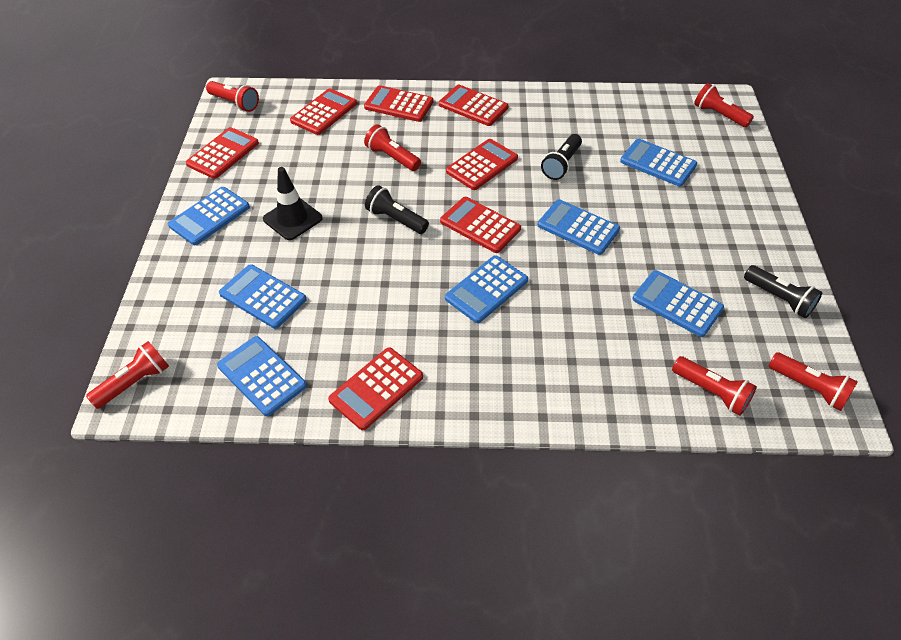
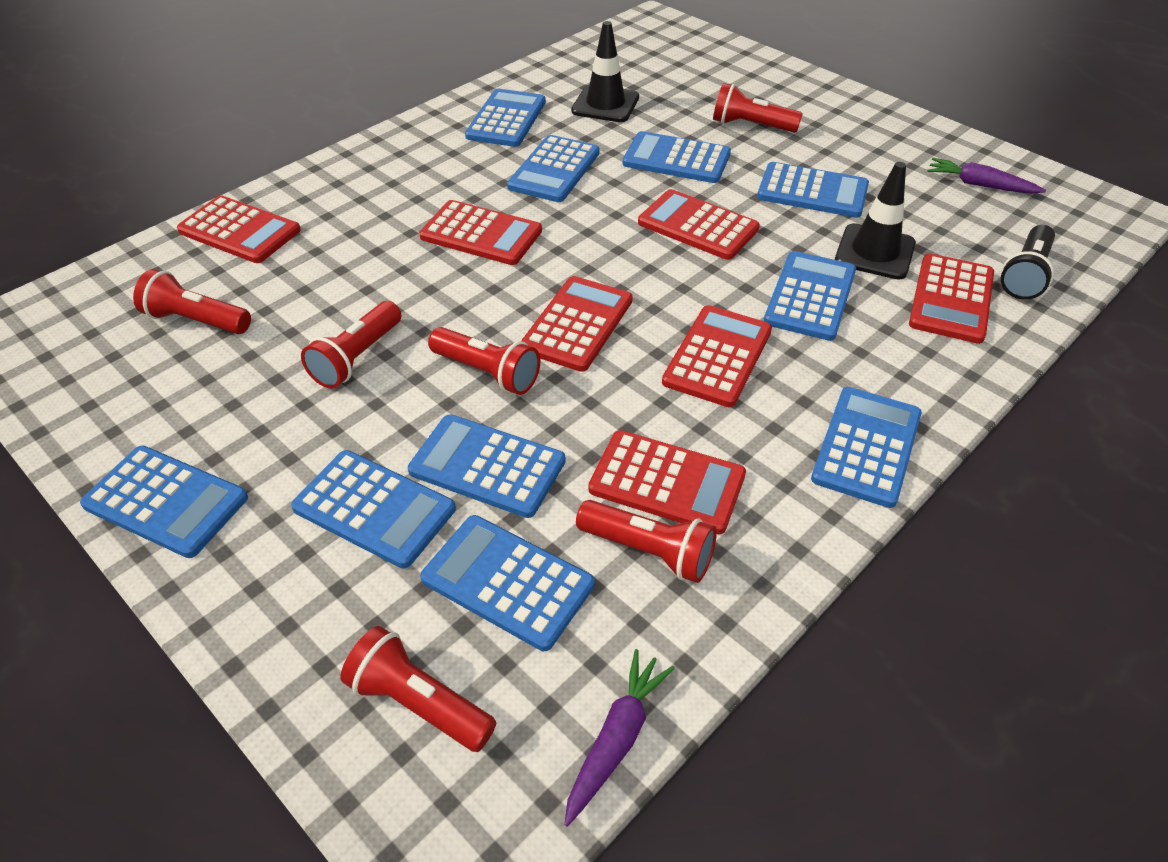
black flashlight: [365,185,429,234] [541,134,582,180] [744,265,822,318] = 3 -> [1001,225,1055,300] = 1
black traffic cone: [263,167,323,240] = 1 -> [571,21,639,122] [835,162,916,279] = 2
blue calculator: [168,187,250,245] [217,336,307,416] [219,264,307,329] [445,255,528,323] [538,199,620,255] [620,139,697,187] [632,270,724,337] = 7 -> [80,446,248,558] [291,450,456,568] [408,414,566,518] [420,515,595,651] [465,89,546,147] [507,135,600,202] [623,131,731,183] [757,162,869,218] [764,251,856,341] [811,387,922,508] = 10
purple carrot: none = 0 -> [564,649,675,827] [927,158,1046,194] = 2

